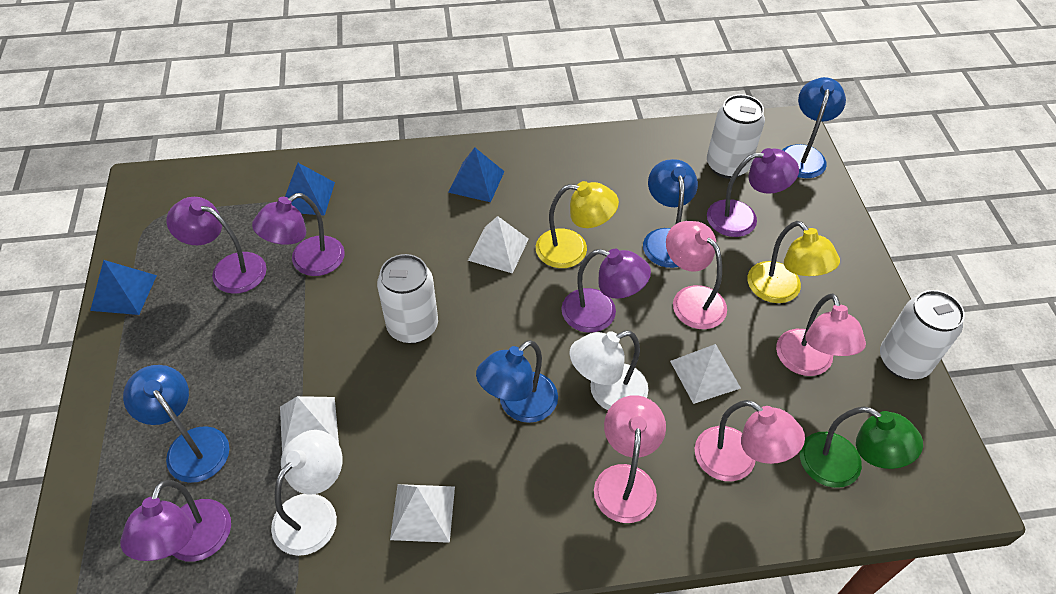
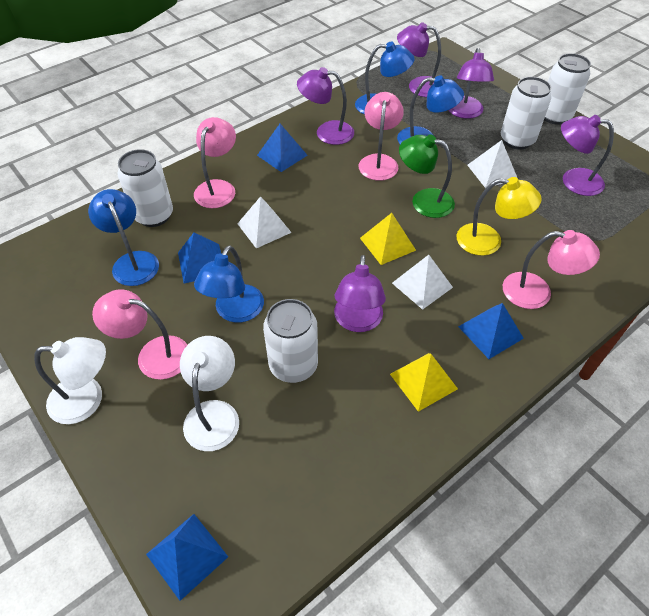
blue pyramid: [90,260,157,315] [285,163,335,216] [448,147,505,202] = 3 -> [146,514,228,601] [178,232,221,283] [257,124,308,172] [458,303,524,359] = 4
white can: [377,254,438,344] [707,94,765,179] [880,290,965,379] = 3 -> [118,149,173,227] [263,299,318,383] [501,77,551,150] [544,53,591,125] = 4
white pyramid: [280,396,339,453] [390,484,455,543] [468,216,529,274] [670,344,741,404] = 4 -> [237,196,292,248] [392,255,453,310] [467,140,517,188] = 3
yellow lamp: [536,181,619,268] [747,221,840,303] = 2 -> [457,177,542,256] = 1
yellow pyramid: none = 0 -> [360,213,416,265] [390,353,458,412] = 2

